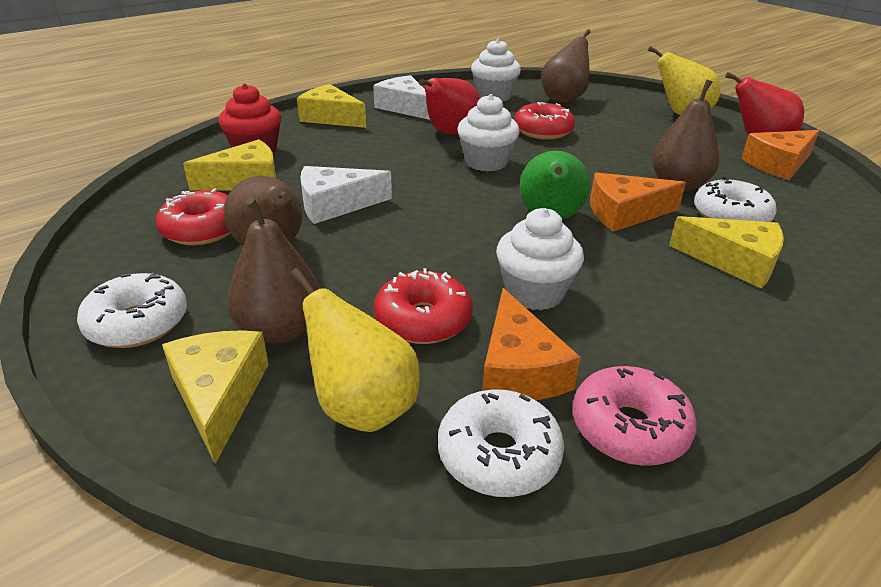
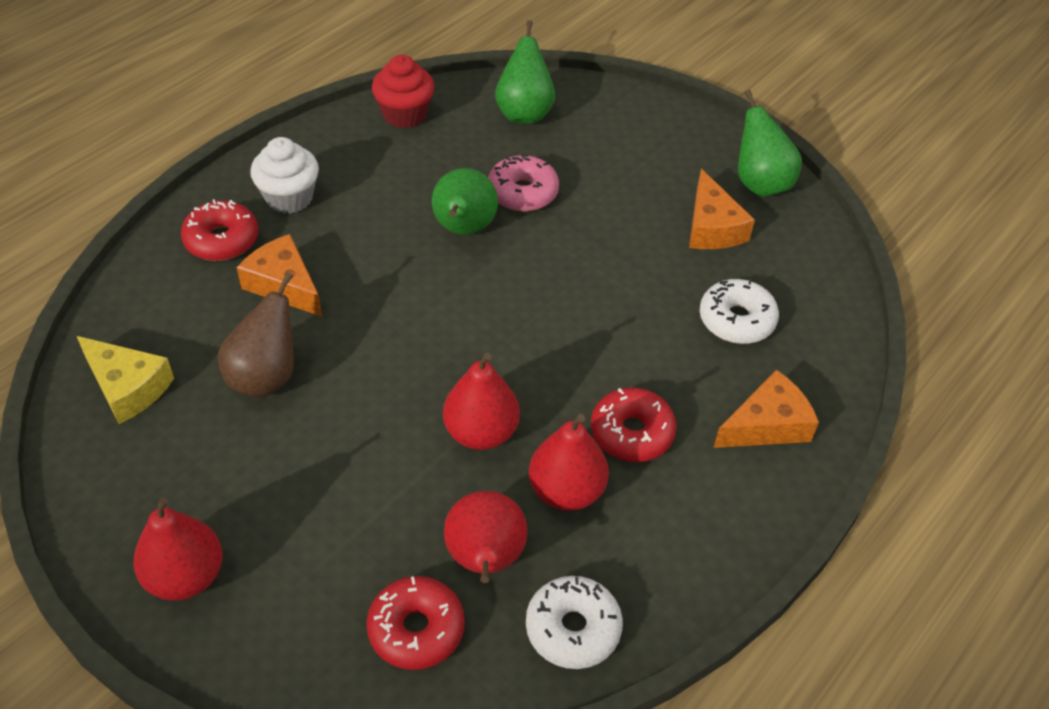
brown pear: [224,176,302,246] [227,197,320,344] [541,29,590,103] [652,79,720,191] = 4 -> [218,272,294,397] = 1
green pear: [520,151,590,220] = 1 -> [432,168,498,235] [495,20,555,124] [738,90,802,197] = 3
red pear: [419,78,480,134] [725,72,804,135] = 2 -> [133,497,222,601] [443,352,520,450] [444,491,527,583] [529,414,609,511] = 4
white cheese: [300,166,392,224] [373,75,430,120] = 2 -> none = 0
white cupcake: [457,94,520,172] [471,39,521,102] [496,208,584,310] = 3 -> [250,137,319,214] = 1
white donut: [77,273,187,348] [438,389,564,497] [694,177,777,222] = 3 -> [526,576,623,669] [700,279,779,344] = 2
yellow cheese: [162,330,269,464] [183,139,276,190] [297,84,366,128] [669,216,784,288] = 4 -> [77,336,174,424] = 1
yellow pear: [290,268,420,432] [648,46,720,115] = 2 -> none = 0

